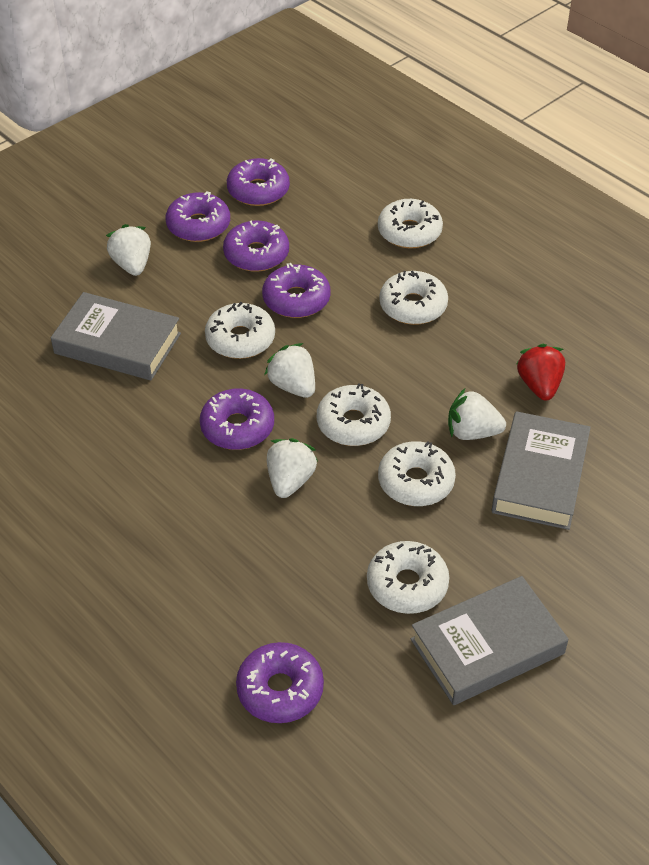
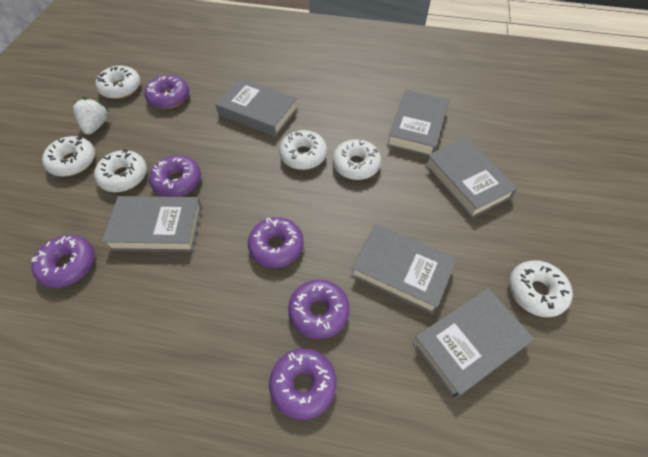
grey book: [51,292,181,380] [410,576,568,705] [491,411,591,530] = 3 -> [102,196,202,252] [215,78,298,137] [351,224,457,314] [387,89,449,156] [412,288,534,398] [425,138,518,218] = 6
red strawberry: [517,344,565,401] = 1 -> none = 0
white strawberry: [106,224,151,276] [264,343,315,398] [267,438,318,498] [448,389,506,440] = 4 -> [73,97,109,135] = 1

